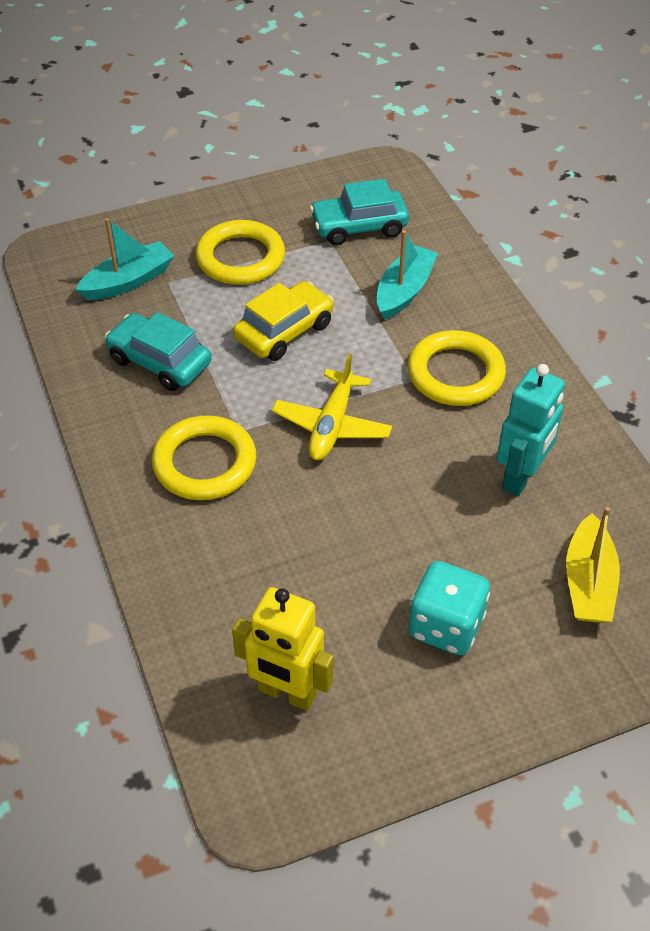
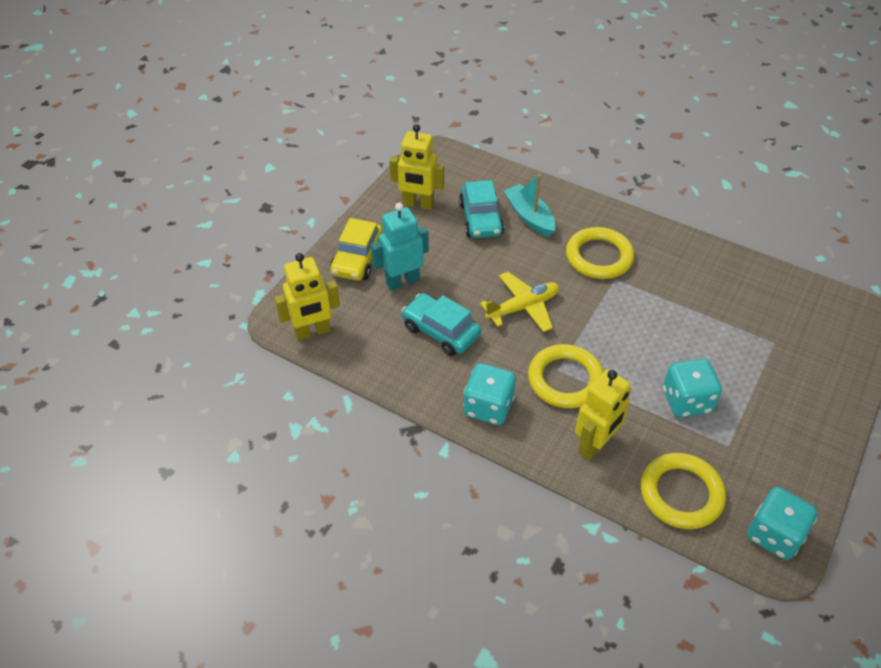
turquoise boat: [75,218,174,300] [377,230,438,320] = 2 -> [504,174,556,237] = 1
turquoise dice: [408,561,490,655] = 1 -> [463,363,516,425] [663,359,722,418] [747,487,818,560] = 3
yellow boat: [566,507,620,623] = 1 -> none = 0
yellow robot: [232,587,333,711] = 1 -> [275,253,340,341] [389,124,444,210] [575,369,631,460] = 3

